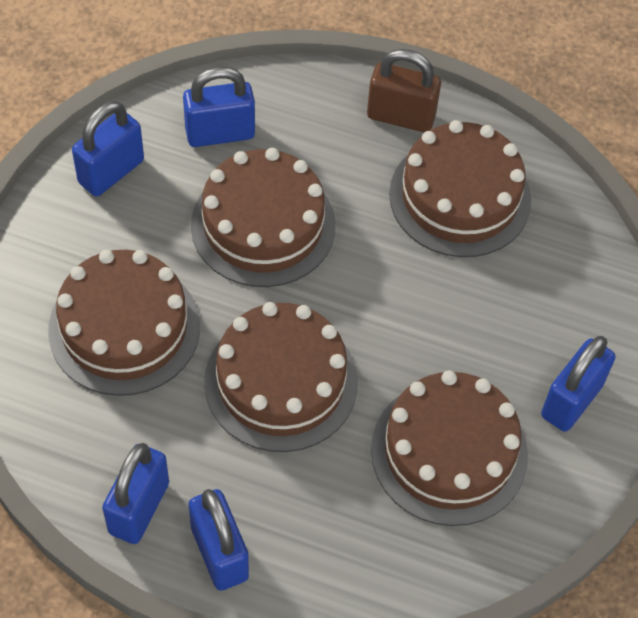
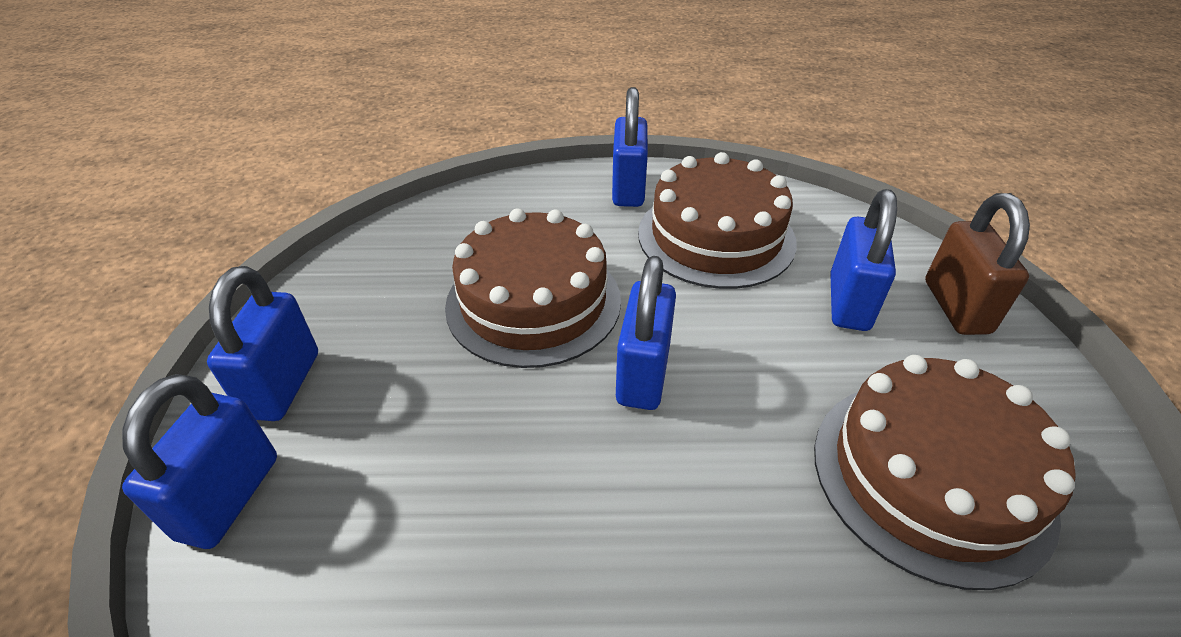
brown cake: [48,250,200,396] [191,148,335,287] [204,302,358,452] [371,370,528,526] [389,120,531,257] = 5 -> [445,209,621,368] [638,152,797,289] [814,355,1076,590] = 3

